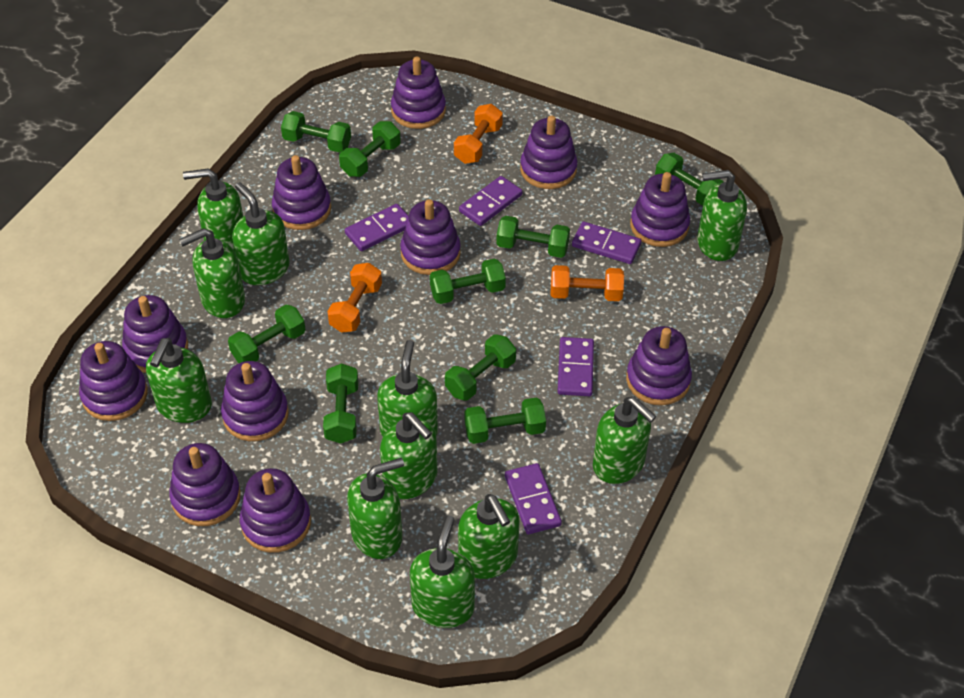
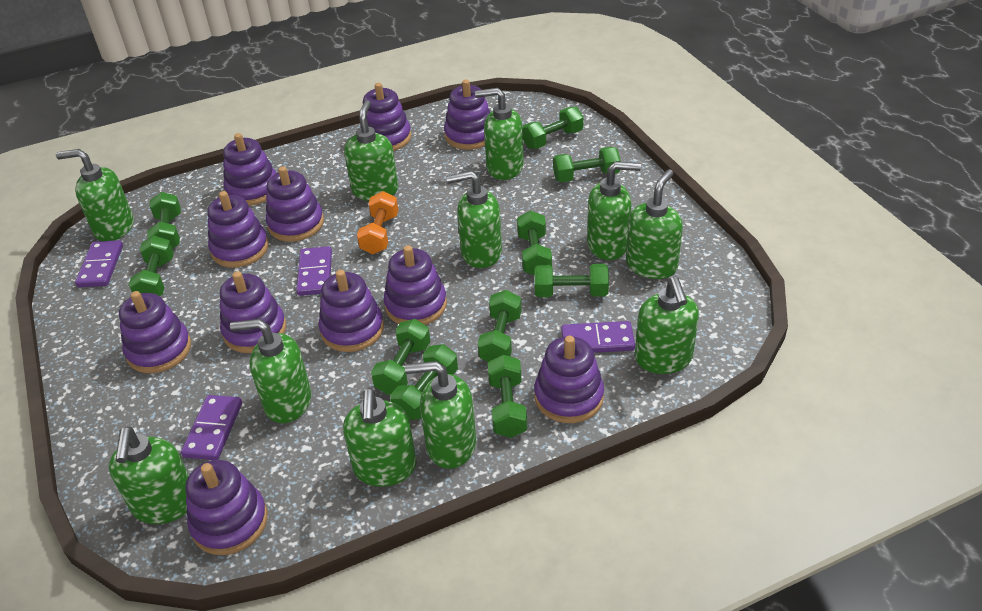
green dumbbell: [228,304,306,363] [281,111,351,153] [323,363,358,444] [339,121,401,177] [430,259,506,304] [445,334,516,401] [465,398,546,444] [496,216,570,258] [655,153,724,206] = 9 -> [129,236,174,296] [147,192,181,249] [371,319,430,395] [390,344,458,420] [478,290,522,362] [488,354,527,438] [517,211,552,275] [522,107,584,149] [535,264,609,297] [553,147,621,182] = 10
orange dumbbell: [327,263,382,333] [454,104,503,164] [551,265,624,301] = 3 -> [357,191,398,254] = 1
purple domino: [345,204,409,251] [459,176,523,226] [505,463,562,534] [557,337,594,396] [572,222,642,264] = 5 -> [75,240,123,287] [181,395,242,460] [296,246,332,296] [561,321,635,353] = 4

